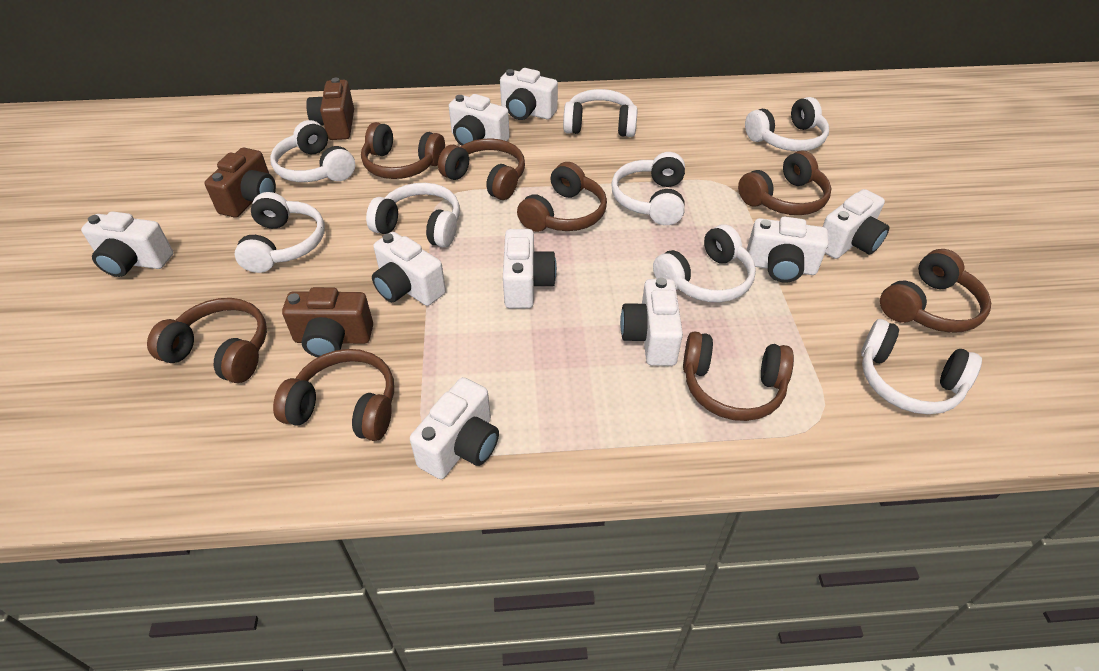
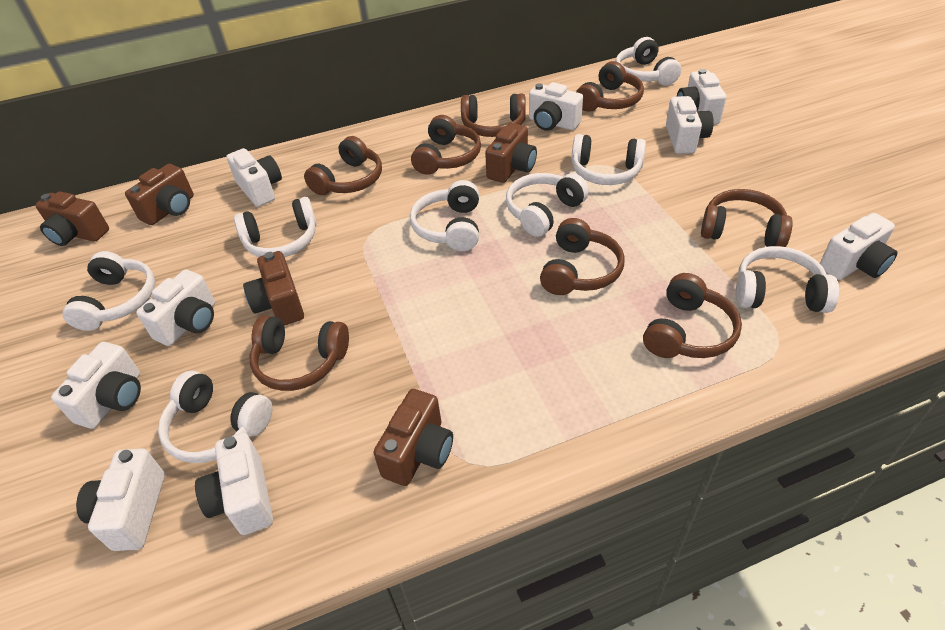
brown camera: [204,148,276,218] [282,287,373,357] [306,78,354,140] = 3 -> [35,192,109,246] [125,164,194,225] [243,251,304,326] [374,389,453,486] [485,123,537,183] = 5

